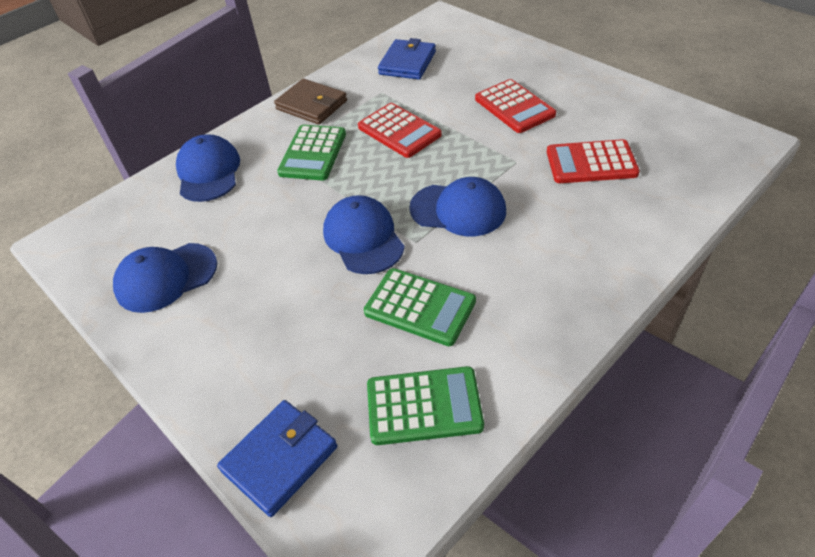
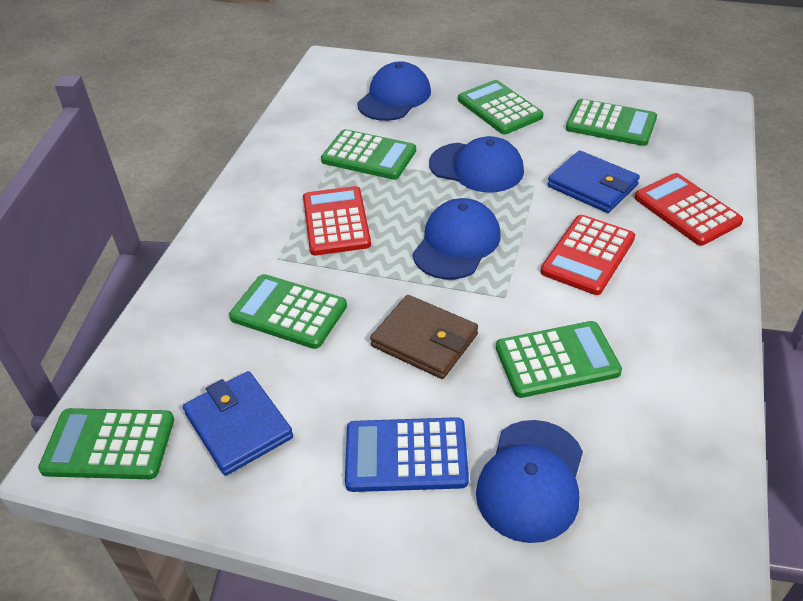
blue calculator: none = 0 -> [345,417,469,492] = 1
green calculator: [277,125,346,181] [364,268,476,346] [367,366,484,445] = 3 -> [38,408,174,479] [229,274,347,349] [321,129,416,180] [458,80,544,134] [496,321,622,398] [566,99,657,146] = 6

